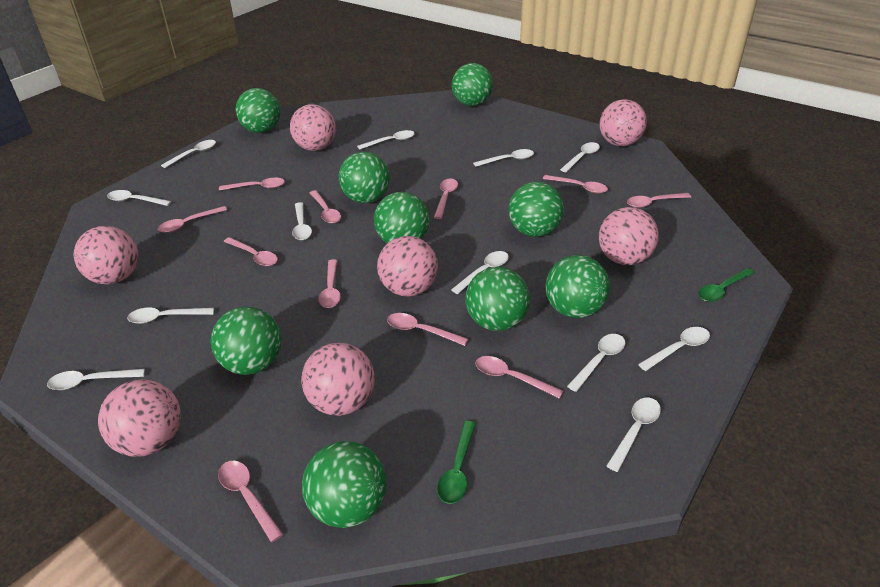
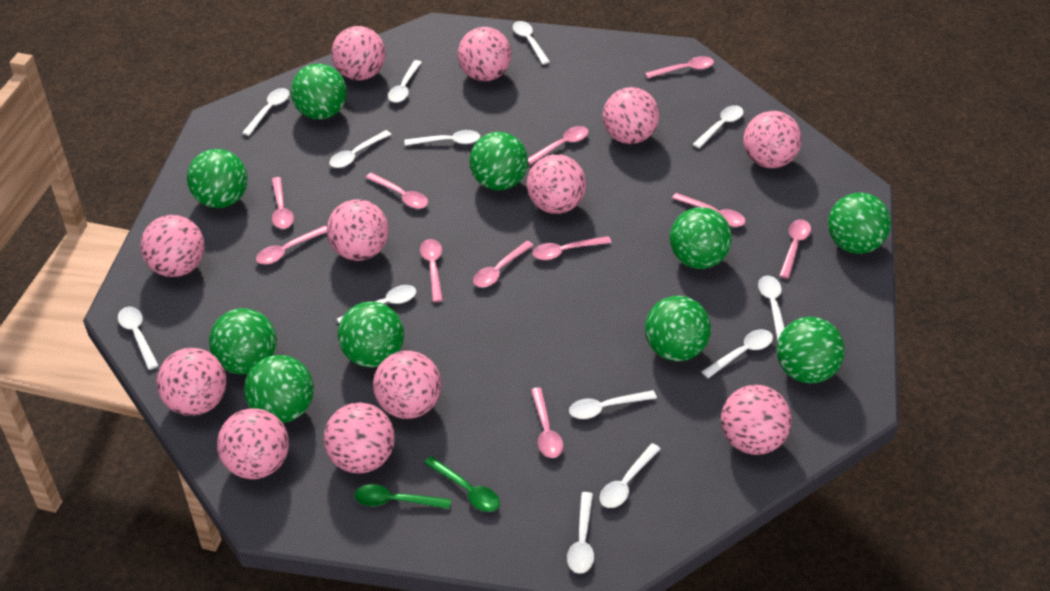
green ball: [211,307,281,375] [236,88,280,133] [302,441,386,528] [339,152,390,203] [374,192,429,243] [452,63,493,106] [465,267,530,331] [508,182,564,237] [545,255,610,318] = 9 -> [187,149,248,208] [209,308,277,375] [244,355,314,423] [291,64,347,120] [338,301,404,368] [469,132,528,190] [645,296,711,361] [670,207,732,269] [777,317,845,384] [828,192,891,254] = 10
pink ball: [74,226,138,285] [98,379,181,457] [290,104,336,151] [301,343,375,416] [377,236,438,297] [599,99,647,146] [599,207,659,265] = 7 -> [140,215,205,277] [156,348,227,416] [217,408,289,479] [324,402,395,474] [327,199,389,261] [331,26,386,80] [373,351,441,419] [458,27,511,81] [527,155,586,214] [603,87,659,144] [721,385,792,455] [743,111,802,168] = 12
white spoon: [47,369,145,390] [107,190,172,206] [127,307,214,324] [161,140,216,168] [292,202,312,240] [357,130,415,150] [451,251,509,294] [473,149,534,167] [560,142,600,172] [567,334,625,392] [606,398,661,472] [638,327,710,371] = 12 -> [118,307,159,370] [242,88,289,136] [329,130,392,168] [337,285,416,324] [388,60,422,103] [404,130,480,146] [513,21,550,65] [567,492,594,574] [569,390,657,419] [600,443,661,508] [692,105,744,148] [701,329,773,378] [758,276,785,341] = 13

